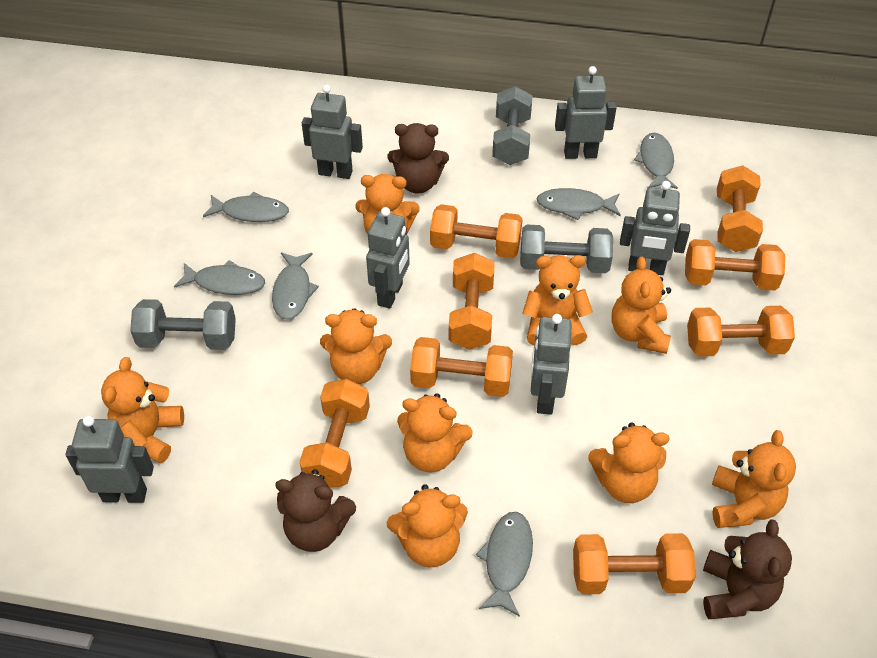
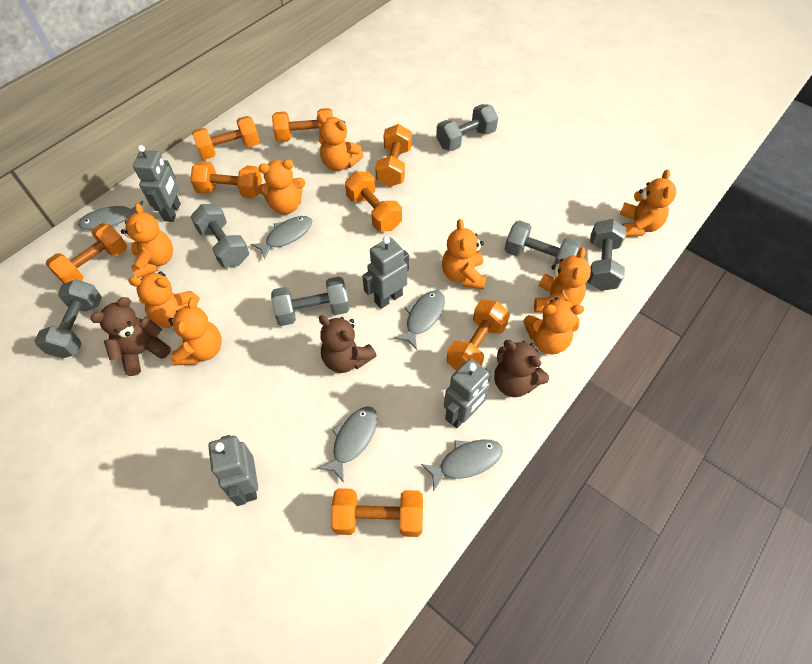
grey dumbbell: [130,299,236,350] [492,86,532,165] [520,224,613,273] = 3 -> [35,279,102,358] [191,204,249,267] [271,277,350,326] [436,104,498,151] [505,220,581,265] [587,219,626,291] = 6
grey fish: [174,260,265,295] [203,192,289,222] [272,252,319,320] [476,512,533,617] [537,188,621,220] [634,133,678,189] = 6 -> [78,201,143,230] [250,216,312,259] [318,406,378,483] [394,290,445,350] [421,439,503,492] = 5
grey robot: [65,416,154,503] [302,85,363,179] [366,207,410,309] [531,314,572,415] [555,66,617,159] [620,181,690,275] = 6 -> [133,145,181,222] [208,435,258,506] [362,236,409,309] [444,358,492,428] = 4

